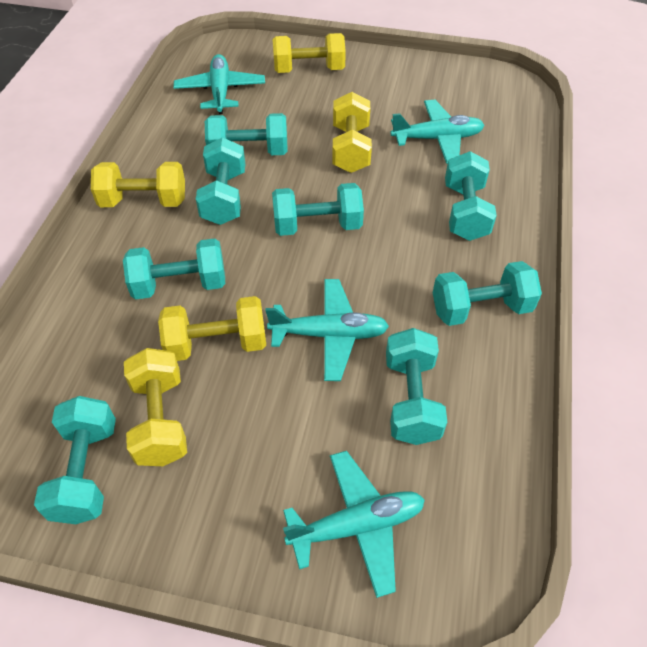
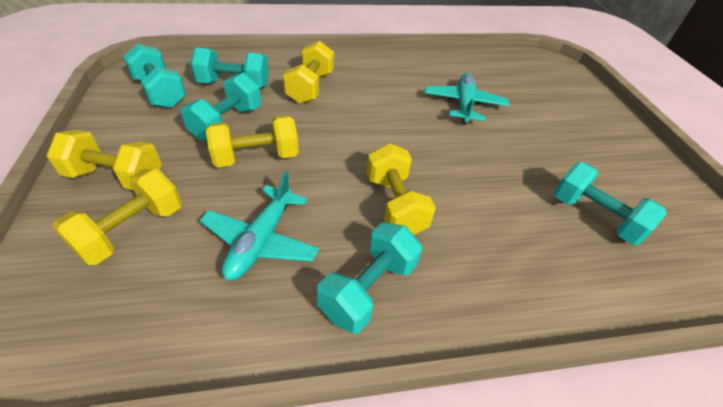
turquoise dumbbell: [34,396,116,524] [123,238,225,299] [196,137,245,225] [205,113,288,155] [272,183,364,236] [386,328,447,445] [433,261,542,326] [445,151,497,241] = 8 -> [124,44,186,108] [181,72,262,141] [190,48,269,88] [317,222,422,334] [554,162,667,245] = 5
turquoise plane: [173,54,265,114] [265,279,389,381] [283,451,425,598] [390,100,484,164] = 4 -> [200,171,320,280] [425,73,510,125] = 2

